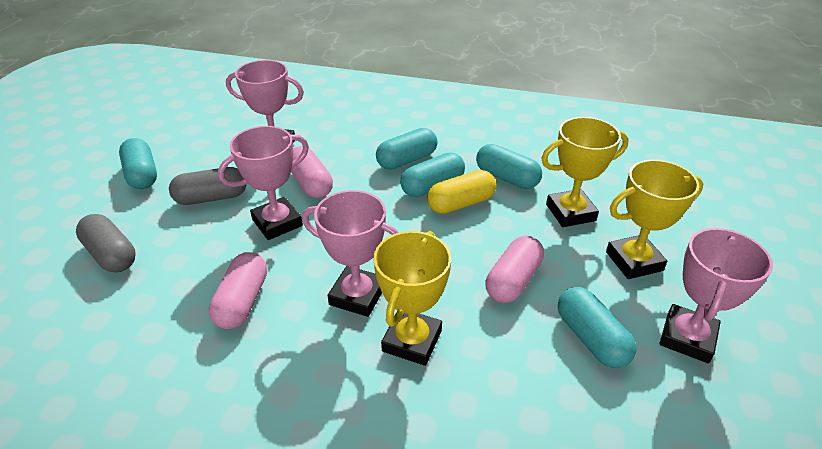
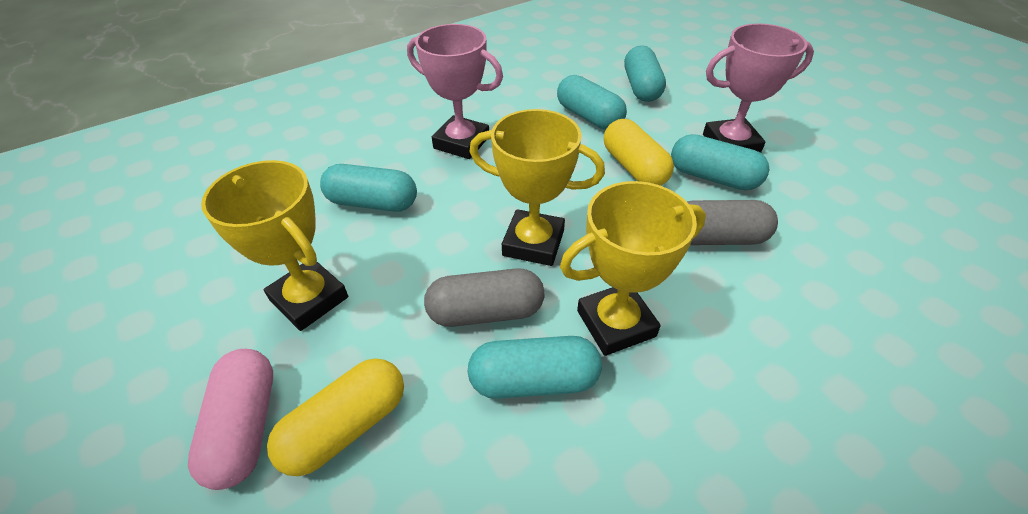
pink capsule: [209,252,267,329] [291,146,333,198] [486,236,544,303] = 3 -> [188,349,273,490] = 1
pink trophy: [218,126,309,240] [226,60,304,143] [302,190,399,317] [660,228,773,363] = 4 -> [407,24,503,159] [703,23,814,153] = 2
yellow capsule: [427,170,496,214] = 1 -> [267,358,404,476] [604,119,674,186] = 2

